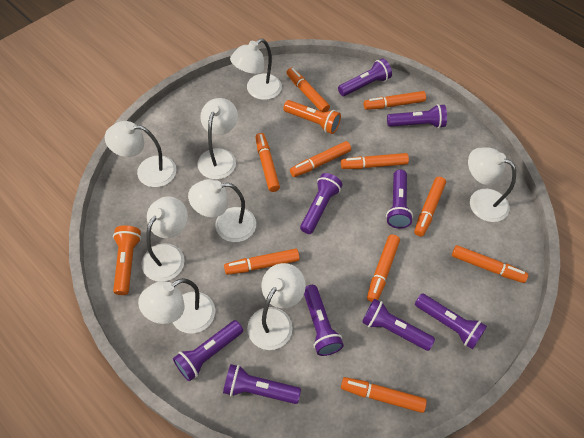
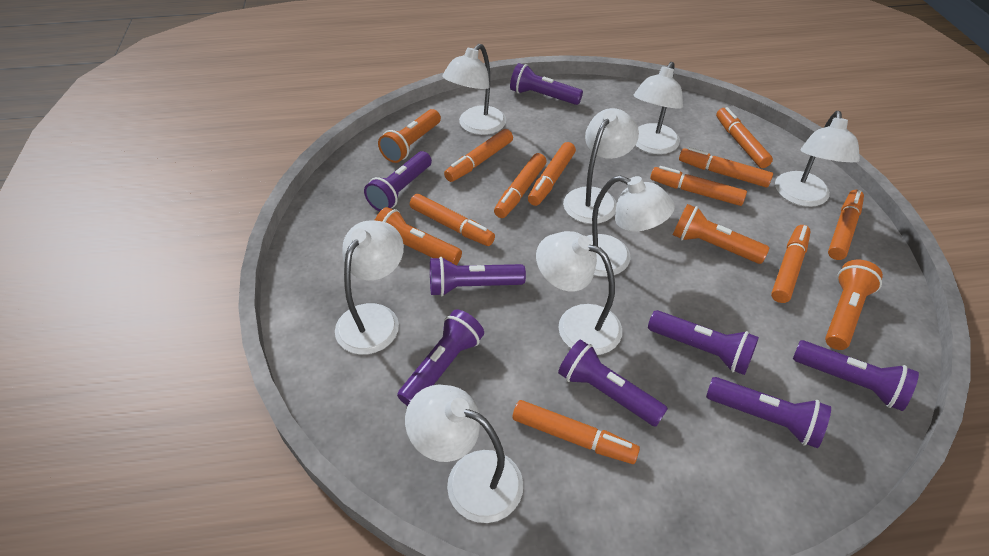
orange flashlight: [113,225,141,295] [283,100,341,134] = 2 -> [374,207,462,265] [378,109,441,163] [673,204,769,264] [825,260,883,350] = 4
purple flashlight: [173,320,243,381] [223,364,301,404] [300,173,343,234] [304,285,344,356] [338,59,392,96] [362,299,435,351] [386,170,413,229] [387,104,447,128] [415,293,487,349] = 9 -> [364,151,432,211] [397,309,484,406] [430,257,526,296] [510,63,583,105] [558,339,668,427] [648,310,759,375] [706,377,831,448] [793,340,919,411] = 8

